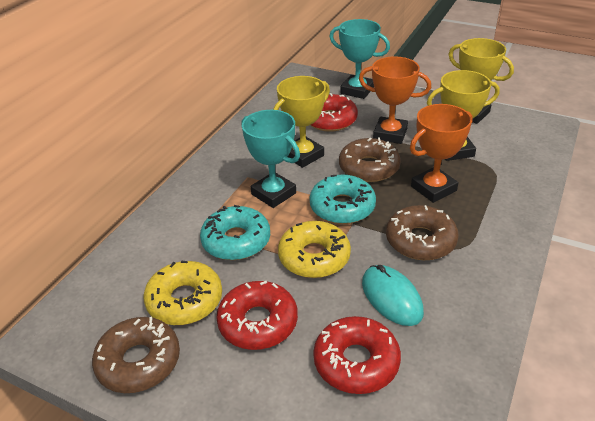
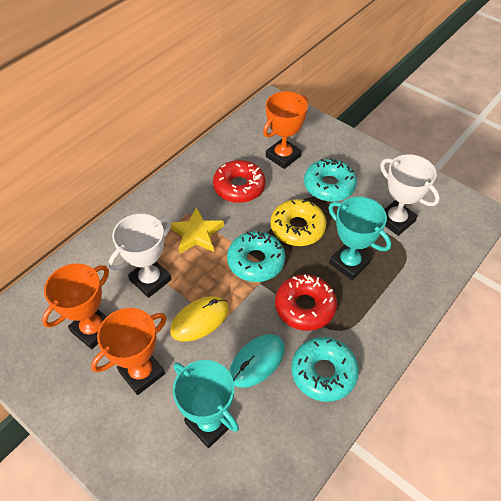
brown donut: [92,317,180,393] [339,138,401,182] [386,205,459,260] = 3 -> none = 0
orange trophy: [359,56,431,144] [410,104,473,203] = 2 -> [42,263,109,349] [91,308,167,395] [263,91,308,169] = 3
red donut: [216,281,298,350] [310,93,358,132] [313,316,401,394] = 3 -> [213,160,266,203] [275,274,337,331] = 2
turquoise donut: [200,205,270,260] [310,175,376,224] = 2 -> [227,231,285,282] [291,337,359,402] [304,158,357,202] = 3
white trophy: none = 0 -> [108,214,172,298] [380,154,440,236] = 2
yellow donut: [144,260,222,325] [278,221,351,278] = 2 -> [270,199,326,246] = 1
yellow mouse: none = 0 -> [170,296,229,342] = 1
yellow star: none = 0 -> [171,207,224,254] = 1
yellow trophy: [273,76,330,168] [427,70,500,161] [448,38,514,124] = 3 -> none = 0

